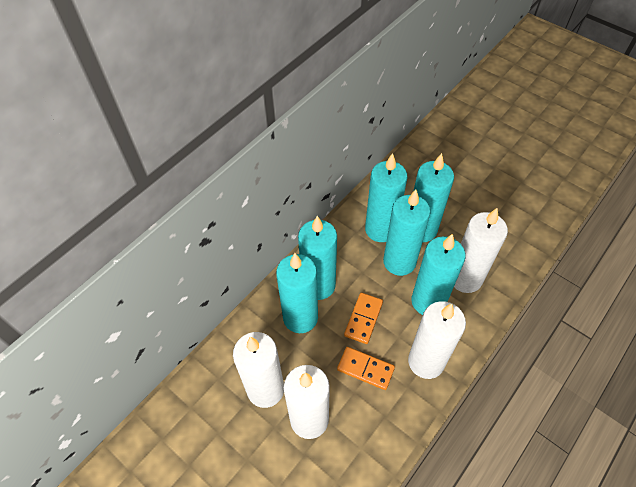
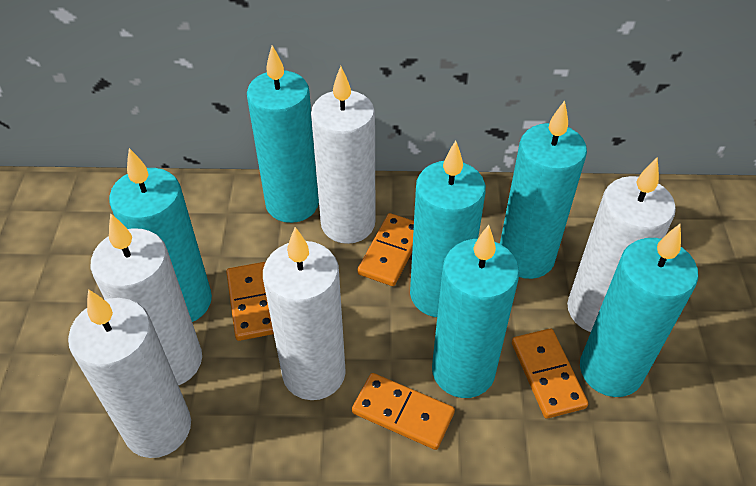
orange domino: [337,347,395,390] [344,293,383,344] = 2 -> [226,262,274,341] [352,373,455,450] [357,213,414,286] [512,329,588,419] = 4
white candle: [233,332,284,408] [284,365,330,439] [408,301,466,379] [454,208,508,293] = 4 -> [68,289,191,458] [91,213,202,386] [263,227,346,400] [311,66,375,244] [567,157,676,332] = 5

